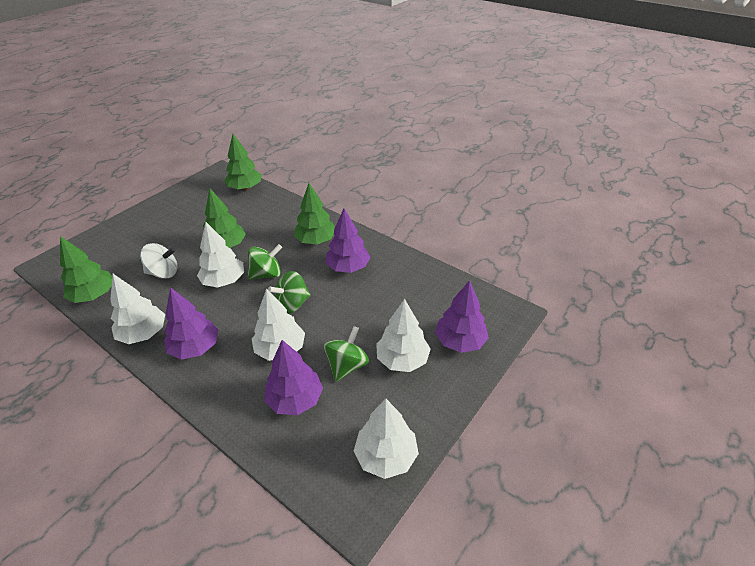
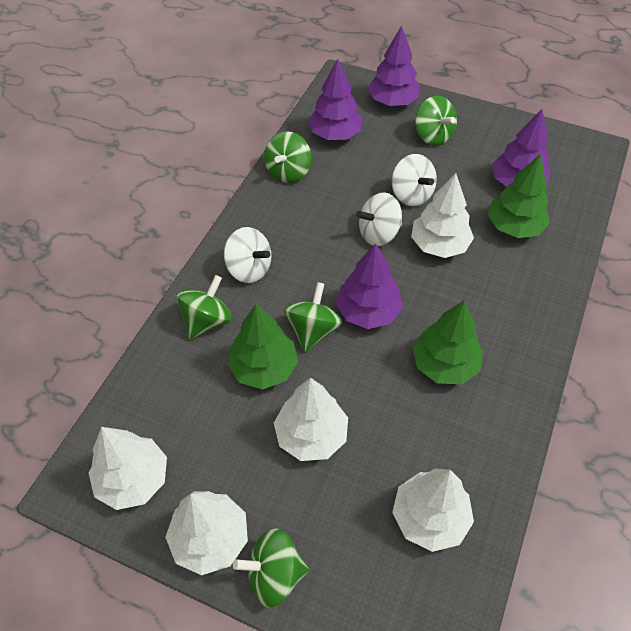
green spinning top: [248,244,282,280] [268,271,311,314] [324,326,369,382] = 3 -> [177,275,232,340] [233,528,309,608] [264,131,312,183] [284,282,342,352] [415,96,457,146] = 5
green tree: [60,236,112,303] [203,189,246,248] [224,134,262,191] [294,183,335,245] = 4 -> [227,304,298,390] [412,300,483,385] [488,154,550,238] = 3
white spinning top: [140,243,177,279] = 1 -> [224,227,271,283] [356,192,402,246] [392,154,437,206] = 3

